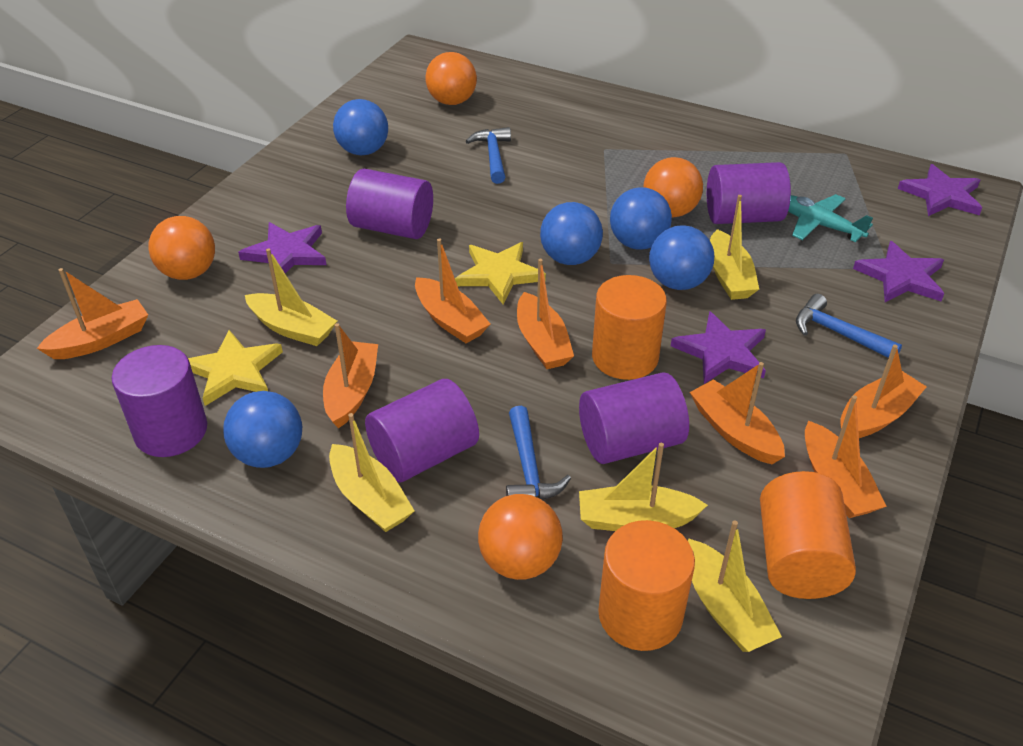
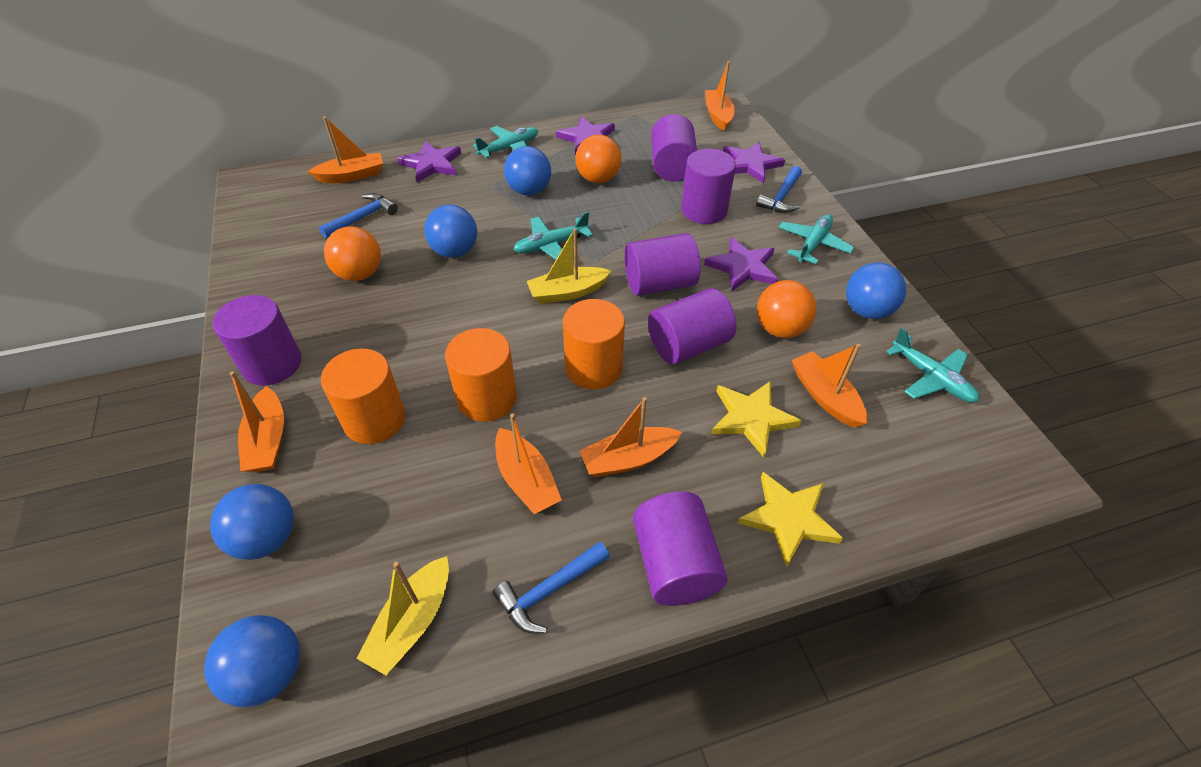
orange ball: [148,216,215,280] [425,52,477,105] [478,494,563,580] [643,157,703,217] = 4 -> [324,226,381,281] [575,135,621,183] [757,280,816,338] = 3
orange boat: [37,268,148,359] [323,323,378,428] [415,238,490,343] [517,259,574,369] [690,362,785,464] [805,395,887,518] [840,344,927,438] = 7 -> [230,371,284,472] [308,117,383,183] [495,414,562,514] [580,397,682,477] [705,61,735,131] [792,344,867,428] = 6
purple cylinder: [112,345,207,457] [346,169,433,239] [365,379,479,483] [579,372,689,464] [707,162,791,224] = 5 -> [213,295,301,385] [624,233,701,296] [633,491,727,606] [648,288,736,364] [651,114,697,182] [681,149,736,224] = 6
turquoise plane: [788,194,873,242] = 1 -> [473,126,538,158] [513,212,593,260] [778,214,854,264] [886,328,979,403] = 4
yellow boat: [245,248,337,346] [329,413,415,532] [579,443,708,531] [688,520,782,652] [710,195,759,300] = 5 -> [356,556,449,675] [527,228,611,304] = 2

